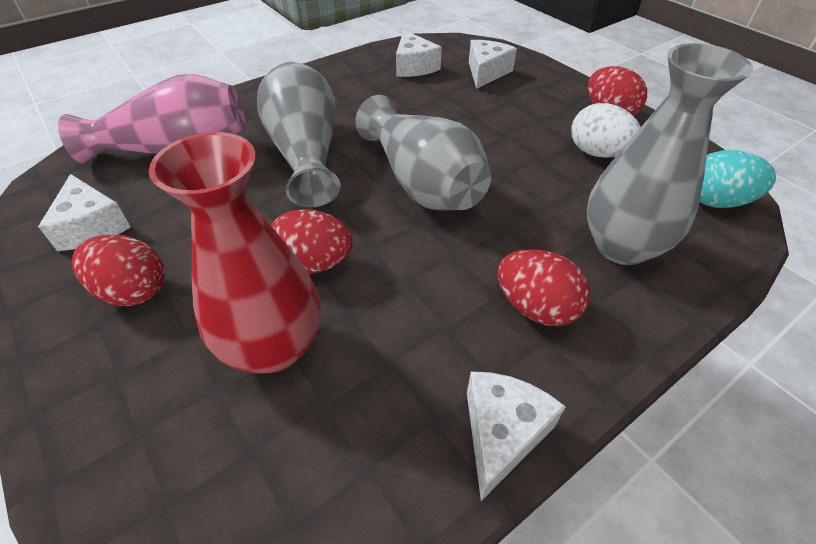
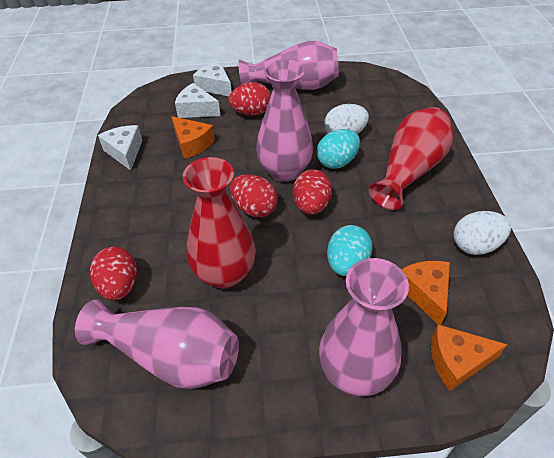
grey vase: [257,62,341,207] [355,95,491,211] [586,43,753,265] = 3 -> none = 0
orange cheese: none = 0 -> [171,116,215,159] [401,261,450,325] [431,324,508,391] = 3
pink vase: [58,74,245,164] = 1 -> [75,299,239,389] [239,41,339,90] [256,59,313,182] [319,258,409,396] = 4
red vase: [149,132,321,373] = 1 -> [183,157,256,288] [369,107,453,210] = 2
turquoise egg: [700,150,776,208] = 1 -> [317,129,360,169] [327,225,372,276] = 2
white cheese: [38,174,131,251] [396,30,442,77] [467,372,566,501] [469,40,517,89] = 4 -> [98,125,142,171] [175,83,221,118] [193,61,232,96] = 3
white egg: [571,103,641,158] = 1 -> [324,104,369,134] [454,211,511,255] = 2

